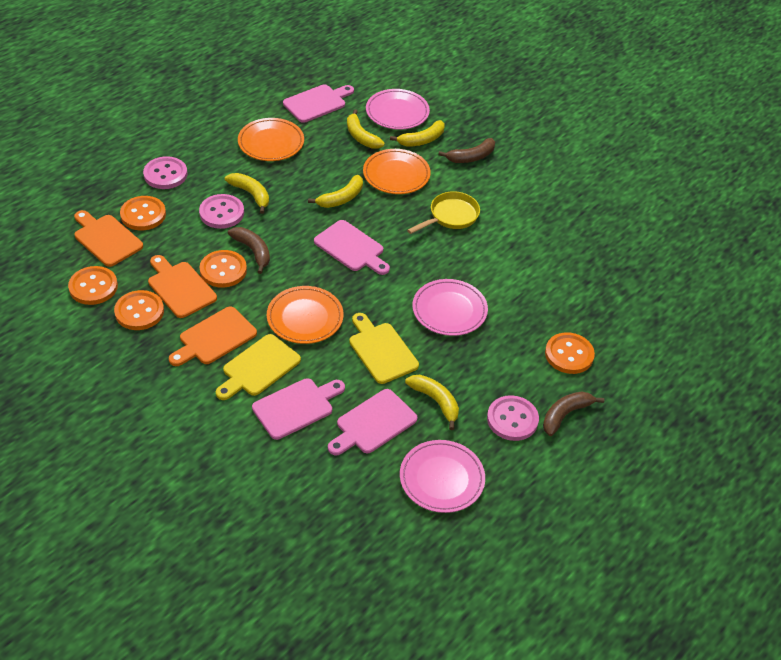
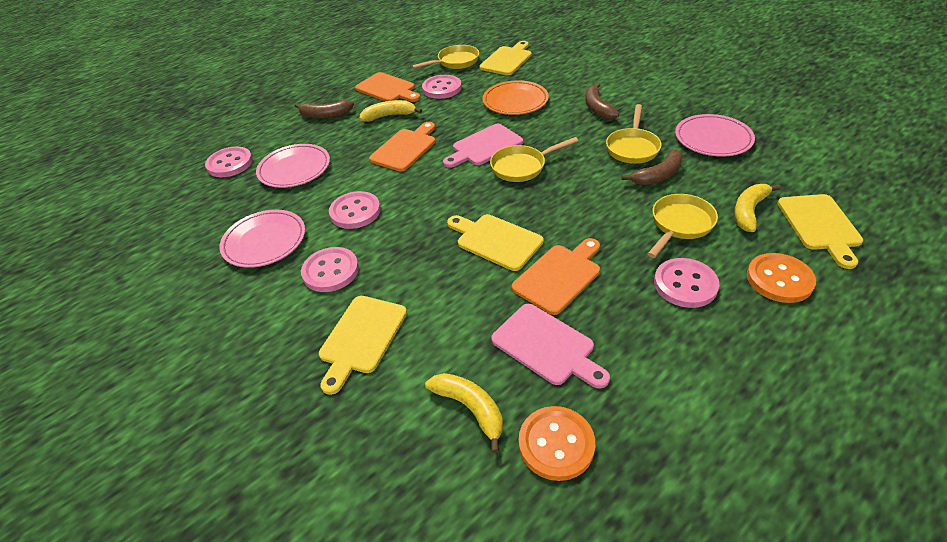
orange button: [68,266,118,305] [114,290,164,330] [120,196,166,231] [199,250,247,288] [545,332,595,374] = 5 -> [519,406,595,481] [747,253,816,303] = 2
orange plate: [238,118,304,161] [267,286,344,344] [363,149,431,194] = 3 -> [482,80,549,115] = 1
pink button: [143,156,187,189] [199,194,244,229] [487,395,539,441] = 3 -> [205,146,253,177] [301,247,359,292] [329,191,381,229] [422,75,462,99] [654,258,720,308] = 5
pink cutting board: [252,378,345,440] [283,84,354,123] [314,220,390,275] [328,389,417,456] = 4 -> [443,124,523,168] [491,304,610,389] = 2
yellow banana: [225,173,269,214] [308,175,363,208] [347,109,385,149] [390,120,445,147] [405,375,459,430] = 5 -> [359,100,422,122] [425,373,503,453] [734,184,781,232] = 3
yellow cutting board: [216,334,301,400] [349,313,419,384] = 2 -> [319,296,407,395] [447,214,544,271] [479,41,532,75] [777,194,863,269] = 4
yellow pan: [407,191,480,234] = 1 -> [411,45,479,69] [490,137,578,182] [606,104,662,164] [648,194,718,258] = 4

